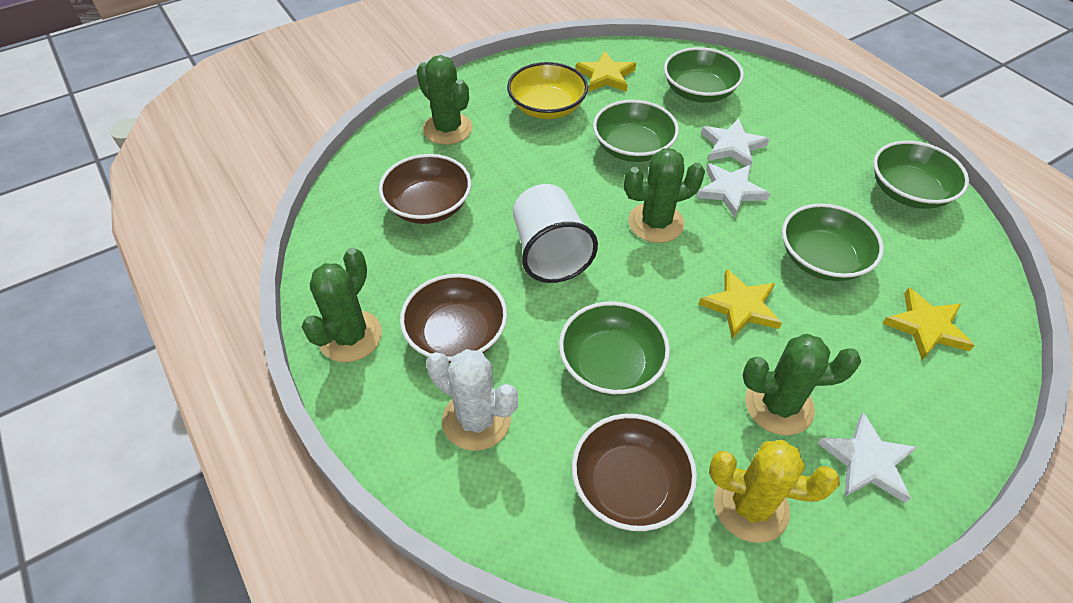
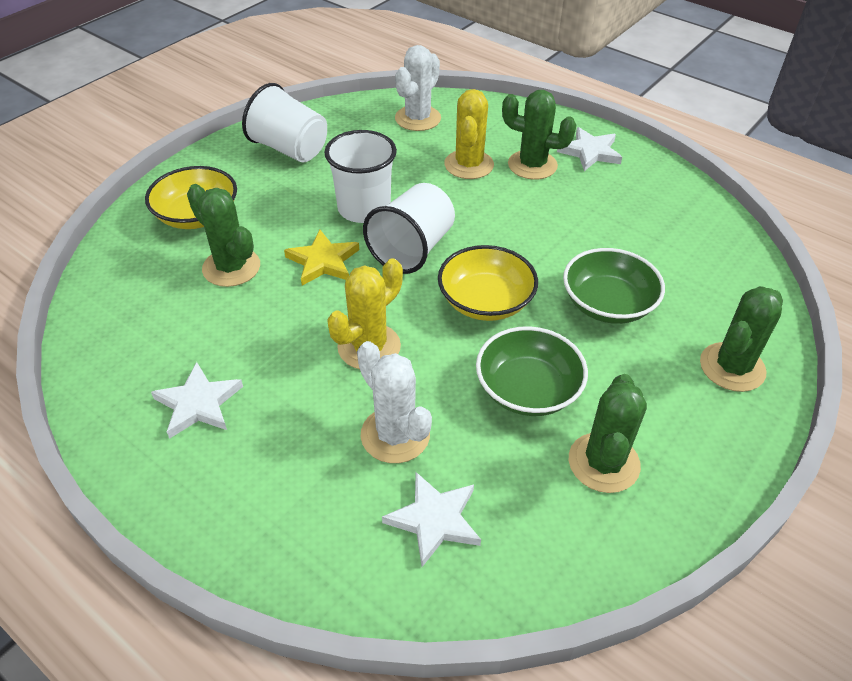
brown bowl: [379,154,471,224] [400,274,507,363] [572,414,697,531] = 3 -> none = 0
green bowl: [559,302,670,396] [593,100,679,162] [664,47,744,102] [782,204,884,281] [873,141,969,209] = 5 -> [476,326,588,416] [563,248,665,324] = 2
white cactus: [426,349,518,451] = 1 -> [357,341,432,463] [395,45,441,131] = 2
white cup: [513,184,598,283] = 1 -> [242,83,327,162] [324,130,397,223] [363,183,455,274] = 3
yellow bowl: [507,62,588,119] = 1 -> [145,166,237,229] [438,245,538,321] = 2
yellow cactus: [709,440,840,543] = 1 -> [327,258,403,369] [444,89,494,179] = 2
yellow star: [575,51,636,92] [699,269,782,339] [882,288,975,360] = 3 -> [284,230,359,286] = 1

